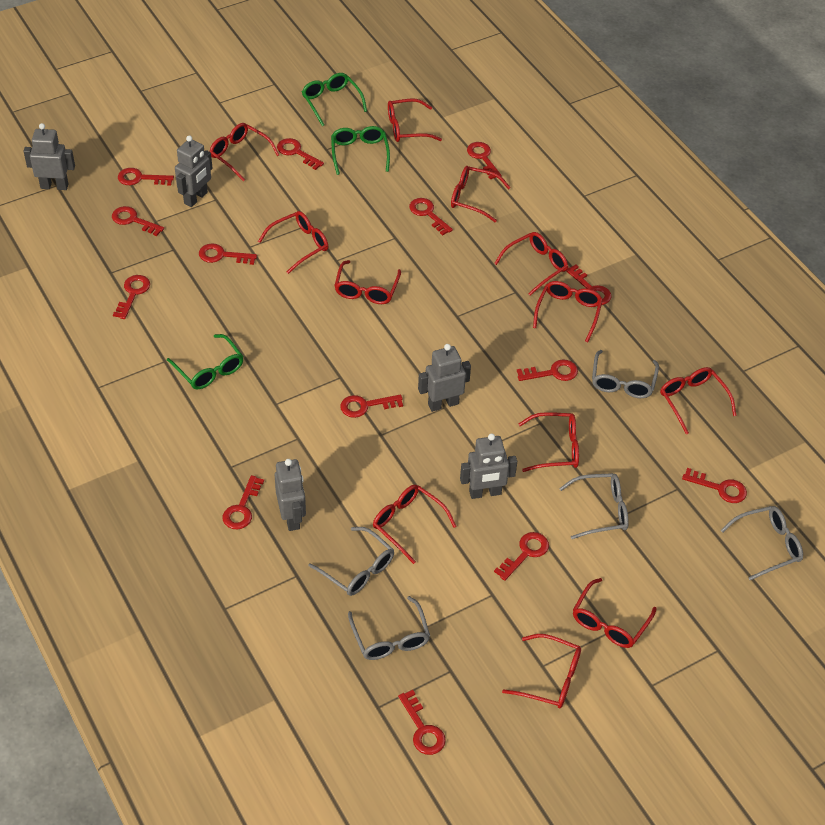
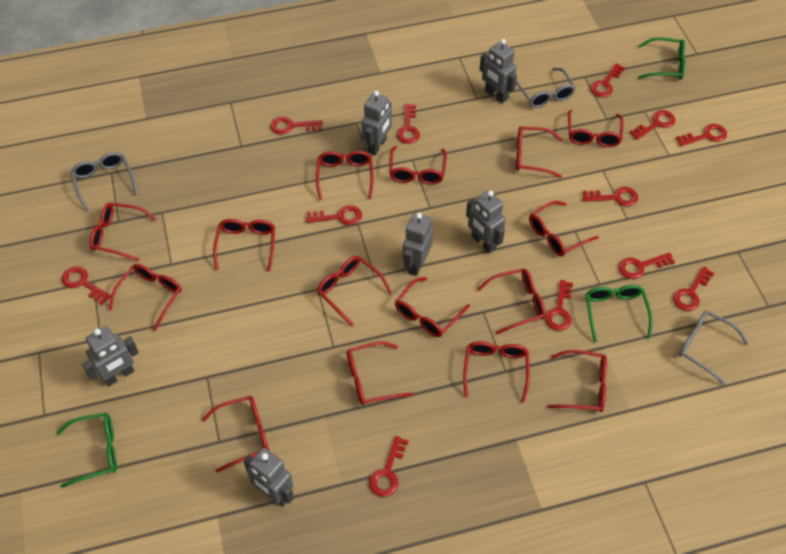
grey glasses: [308,527,394,596] [348,596,430,660] [559,473,629,539] [592,350,659,398] [721,506,803,580] = 5 -> [70,152,138,212] [516,68,576,108] [679,311,749,385] = 3
grey robot: [23,123,75,190] [175,135,213,207] [275,459,306,531] [418,344,471,412] [460,433,517,499] = 5 -> [82,326,139,387] [243,448,294,507] [361,91,392,155] [402,213,433,276] [466,190,506,253] [479,39,517,103] = 6
red glasses: [210,123,279,181] [258,211,328,274] [334,260,401,304] [373,485,457,564] [388,99,442,142] [451,166,511,222] [494,232,568,295] [502,634,581,708] [519,412,579,472] [533,281,603,342] [573,578,656,648] [660,367,736,434] = 12 -> [90,203,157,262] [109,264,182,331] [202,396,269,472] [213,219,275,272] [316,151,374,200] [317,256,392,326] [347,341,413,405] [389,146,447,184] [395,277,470,337] [463,341,530,403] [478,269,546,334] [516,126,563,178] [529,201,599,257] [547,350,607,412] [568,110,624,147] = 15
red key: [112,206,164,236] [113,275,150,319] [118,168,174,186] [199,243,257,265] [223,475,264,530] [277,138,324,170] [340,395,403,418] [398,690,446,755] [409,198,453,235] [467,142,502,179] [494,532,549,581] [517,359,578,381] [566,265,611,305] [682,468,747,503] = 14 -> [62,266,111,305] [270,117,323,134] [306,205,362,225] [369,436,408,497] [397,104,420,144] [545,280,573,331] [583,187,638,206] [590,63,625,97] [619,253,675,279] [629,110,675,140] [673,266,714,311] [676,124,727,146] = 12

